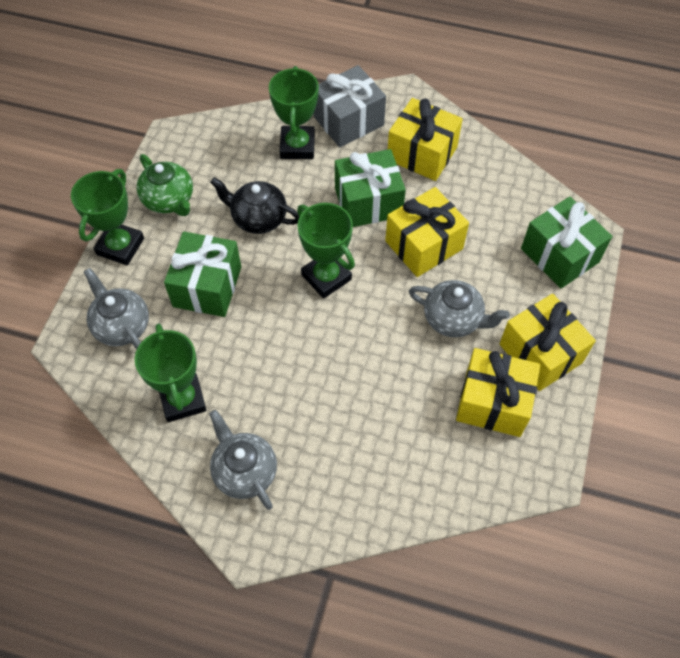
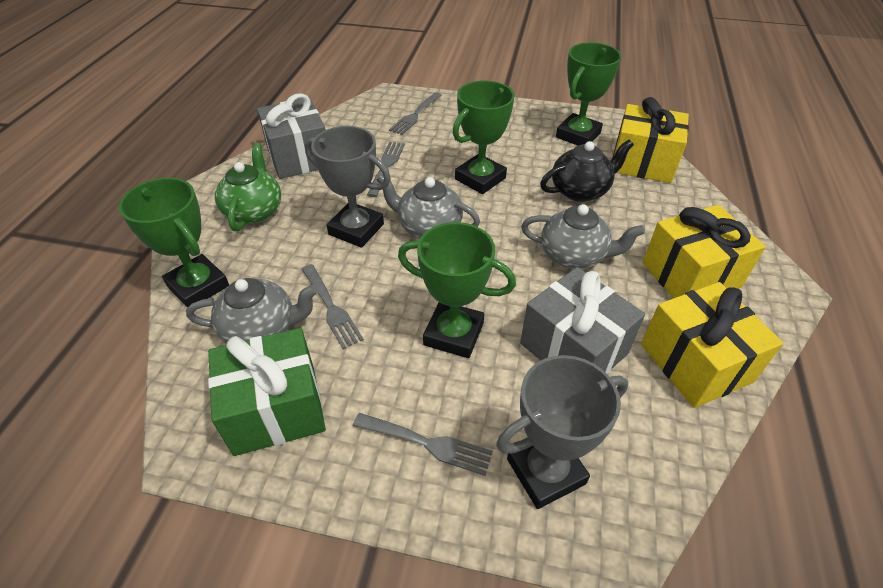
green gift: [164,232,241,317] [335,149,406,227] [521,197,613,289] = 3 -> [208,328,326,456] = 1
grey fork: none = 0 -> [302,264,364,349] [353,413,493,476] [367,142,405,197] [389,92,442,135] = 4
grey gift: [314,65,386,148] = 1 -> [257,93,326,179] [520,267,645,374] = 2
grey trophy: none = 0 -> [305,126,391,248] [496,355,628,509] = 2
yellow gift: [385,187,469,277] [388,98,463,181] [456,348,540,437] [500,294,596,391] = 4 -> [613,97,689,183] [641,282,783,408] [642,205,766,298] = 3

